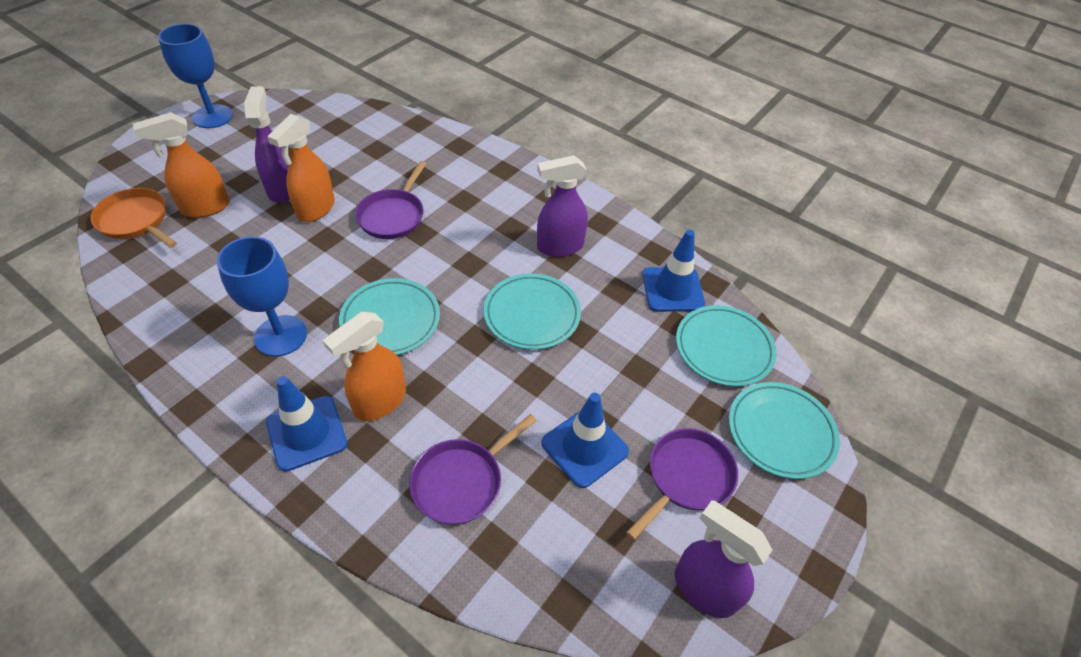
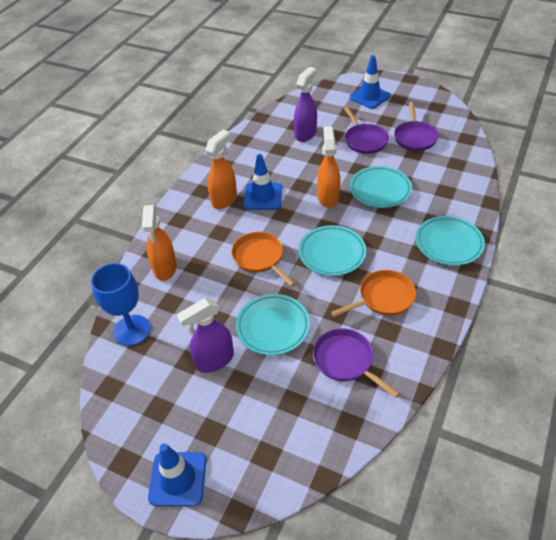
blue goblet: [158,24,233,128] [217,236,307,357] = 2 -> [91,263,151,346] = 1
orange pan: [90,188,177,248] = 1 -> [231,232,296,287] [331,270,416,317] = 2
purple spray bottle: [244,86,290,203] [537,155,588,257] [675,500,772,618] = 3 -> [177,298,234,373] [294,67,317,142] = 2

